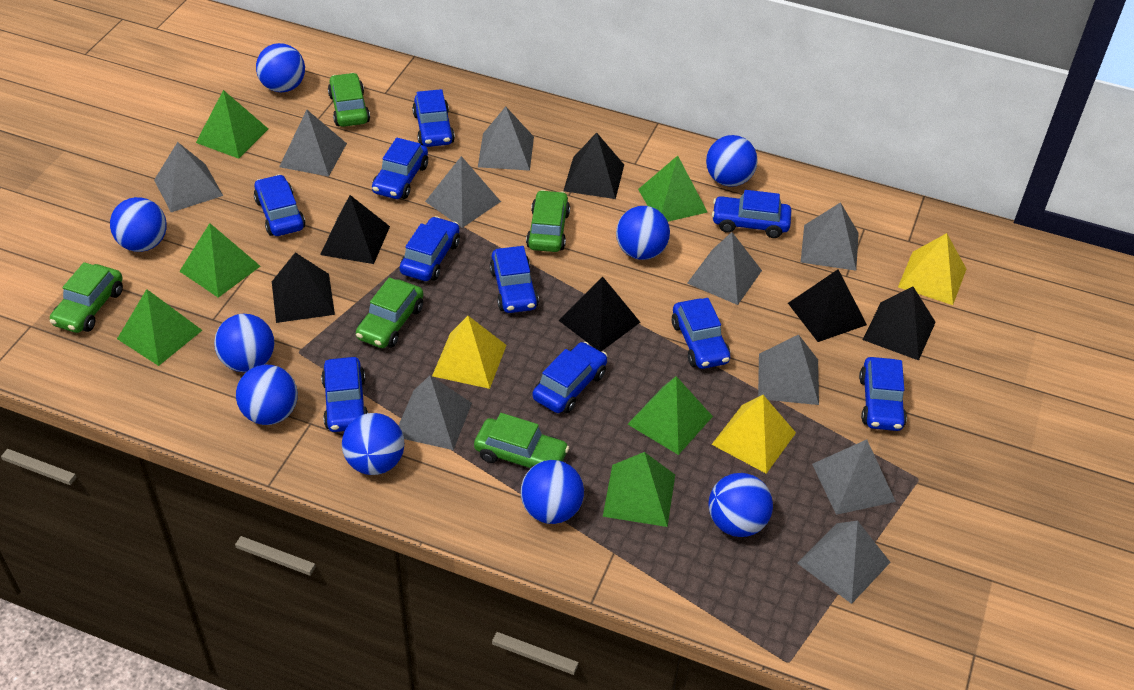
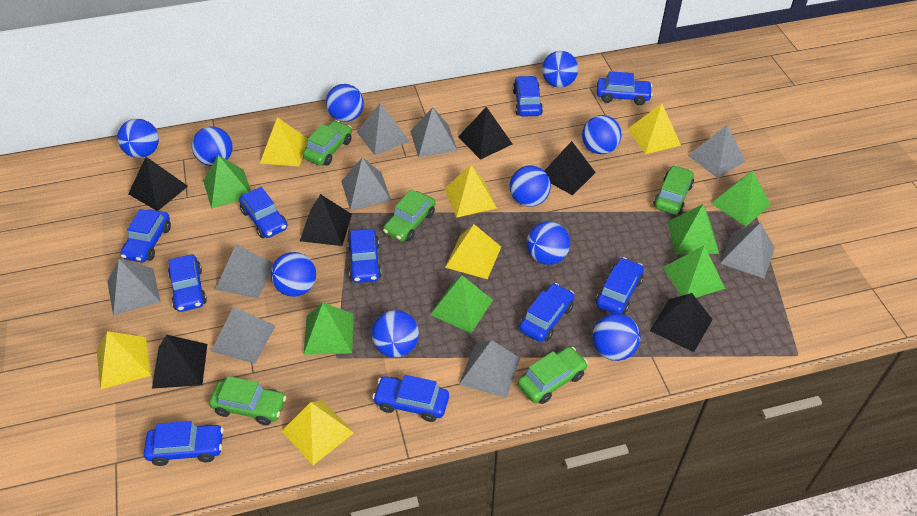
blue ball: [110,197,167,252] [214,314,274,372] [236,365,298,425] [256,43,305,93] [342,413,404,475] [521,460,584,524] [616,206,670,260] [706,135,758,187] [708,473,773,537] = 9 -> [117,119,159,158] [192,126,232,166] [271,252,316,297] [326,84,364,122] [372,310,419,357] [510,165,551,207] [527,221,570,265] [542,51,578,88] [582,115,622,154] [592,313,641,361] = 10
grey pyramid: [154,142,223,212] [279,110,347,177] [398,375,472,450] [425,156,501,228] [478,107,534,171] [687,232,762,305] [758,334,819,405] [797,521,891,604] [801,202,859,271] [812,440,896,515] = 10 -> [107,259,161,316] [211,307,276,364] [215,244,274,299] [341,157,391,210] [357,103,409,155] [410,107,457,158] [459,340,520,398] [688,125,745,178] [720,222,775,278] = 9
yellow pyramid: [432,316,507,389] [711,395,796,474] [898,233,966,305] = 3 -> [97,331,151,389] [260,117,308,166] [282,400,354,465] [444,165,497,218] [445,224,501,279] [628,103,681,154] = 6

